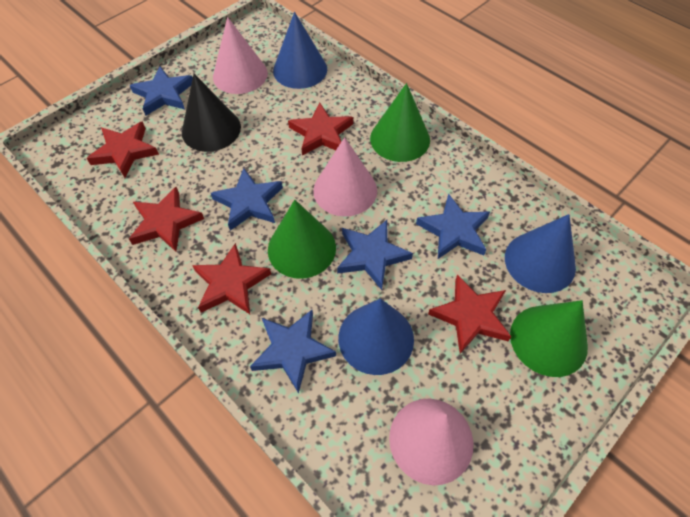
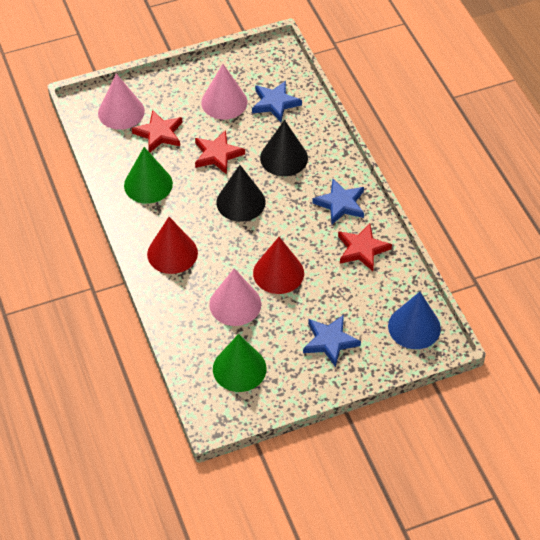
black cone: [182,74,241,152] = 1 -> [216,165,265,222] [260,120,308,176] = 2
blue cone: [273,12,327,89] [338,298,414,375] [505,214,576,293] = 3 -> [388,292,441,349] = 1
blue star: [130,66,193,116] [211,168,283,231] [250,310,336,394] [337,220,413,290] [416,194,490,259] = 5 -> [252,81,302,122] [303,315,361,367] [312,179,364,224] = 3
green cone: [268,200,336,279] [370,83,430,162] [510,300,588,377] = 3 -> [124,147,173,203] [213,334,266,392] = 2
red cone: none = 0 -> [147,217,198,274] [253,237,304,294] = 2
red star: [86,121,159,178] [129,187,204,252] [192,243,271,314] [288,103,353,156] [428,275,511,354] = 5 -> [132,110,182,152] [195,130,245,175] [338,223,392,271] = 3

